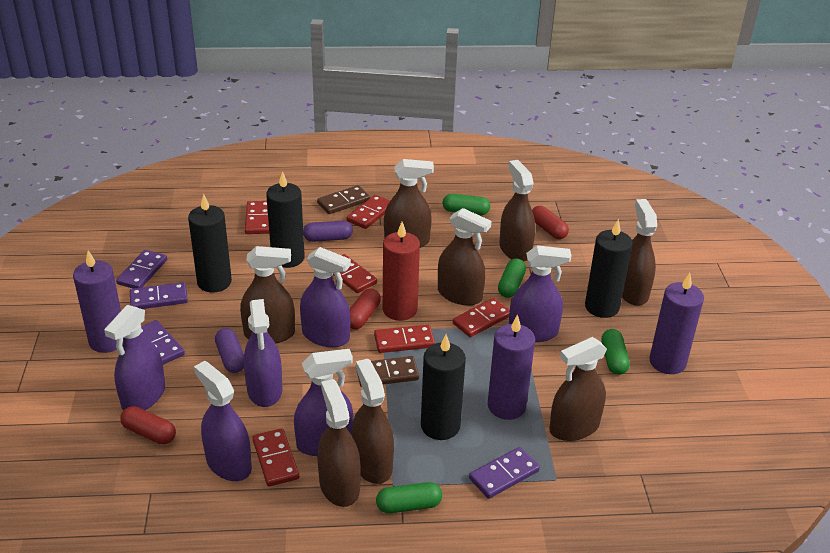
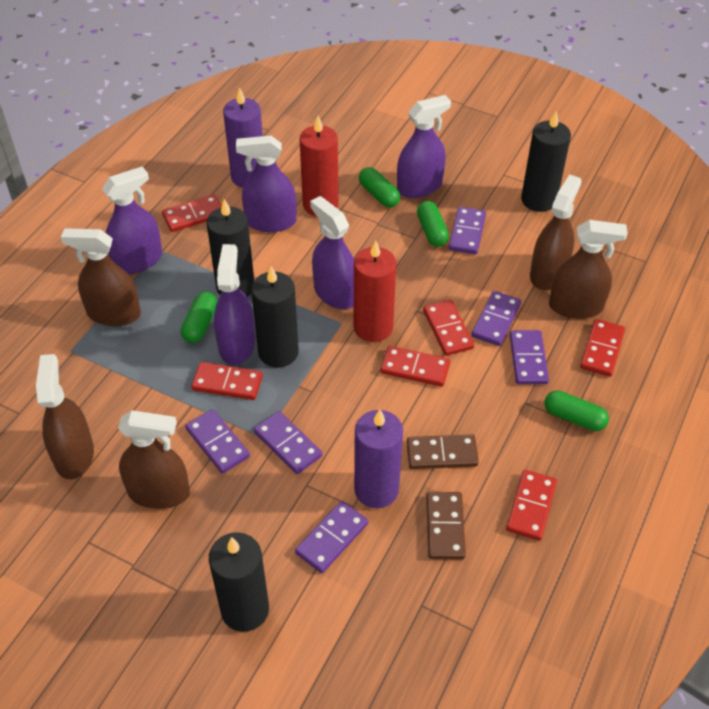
brown spray bottle: [240,246,295,343] [317,379,361,507] [351,359,394,484] [384,159,434,248] [438,208,491,306] [499,160,535,262] [549,337,607,441] [622,199,657,306] = 8 -> [36,354,94,479] [61,228,141,326] [118,410,190,509] [530,174,582,290] [549,220,628,319] = 5
purple candle: [73,250,123,353] [488,314,535,420] [649,273,704,374] = 3 -> [223,87,263,188] [354,409,403,508] = 2
purple capsule: [215,328,244,373] [303,221,353,242] = 2 -> none = 0
purple domino: [116,250,167,289] [130,282,188,309] [141,320,185,365] [469,447,540,499] = 4 -> [185,409,250,473] [254,411,322,474] [295,501,368,573] [449,207,486,255] [471,291,521,346] [510,330,549,384] = 6
purple spray bottle: [104,305,165,410] [194,361,252,481] [244,299,283,407] [294,349,353,456] [300,247,351,347] [509,245,571,342] = 6 -> [102,167,162,274] [214,244,255,365] [236,136,297,232] [310,196,354,309] [397,95,451,198] = 5
red candle: [383,222,420,321] = 1 -> [300,116,339,216] [354,241,396,342] = 2
red capsule: [120,406,176,444] [350,289,381,329] [532,206,569,239] = 3 -> none = 0

